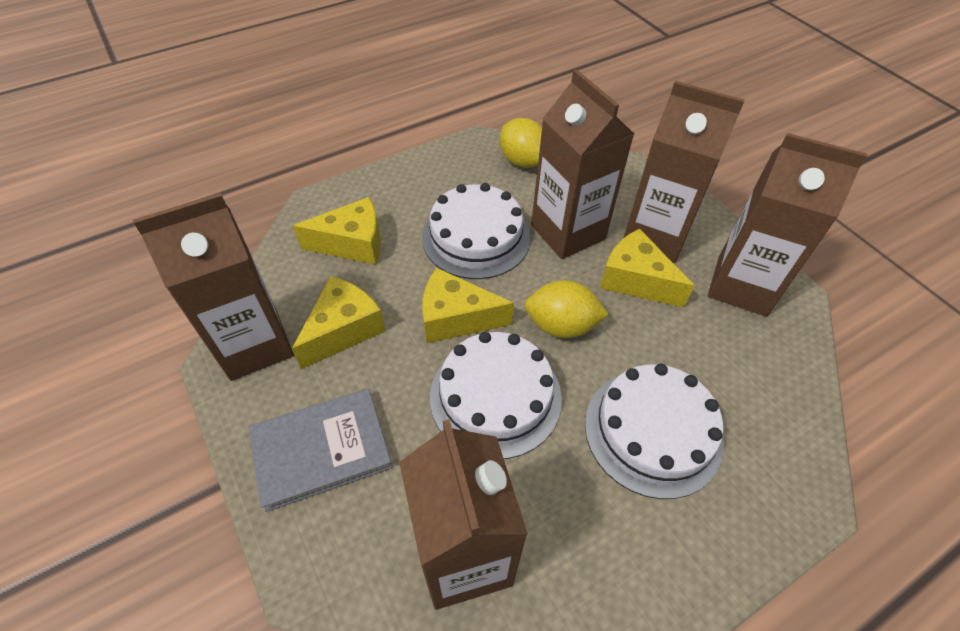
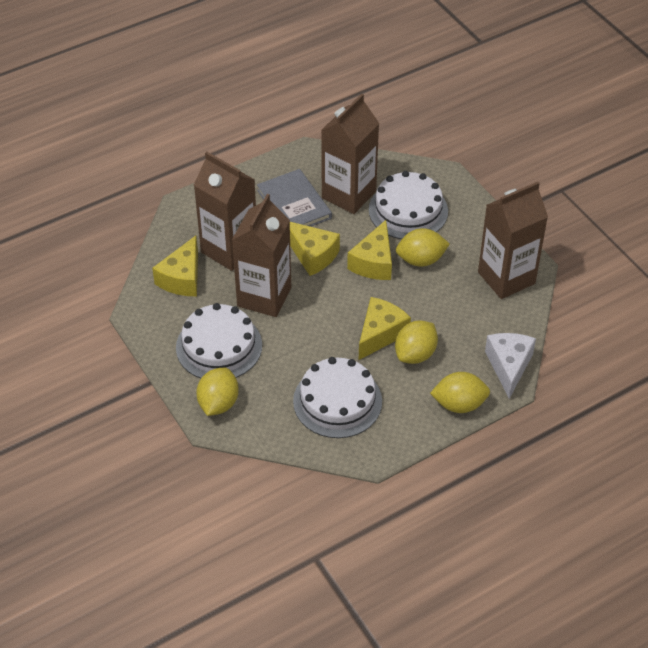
brown carton: [133,193,294,381] [399,419,528,610] [531,69,634,259] [623,81,745,263] [708,133,868,316] = 5 -> [194,152,256,271] [232,194,291,317] [321,94,379,214] [478,182,548,299] = 4
white cheese: none = 0 -> [485,333,536,399] = 1
yellow lemon: [500,118,542,168] [524,280,609,338] = 2 -> [196,368,239,416] [395,320,438,364] [396,228,450,267] [430,372,490,413] = 4

